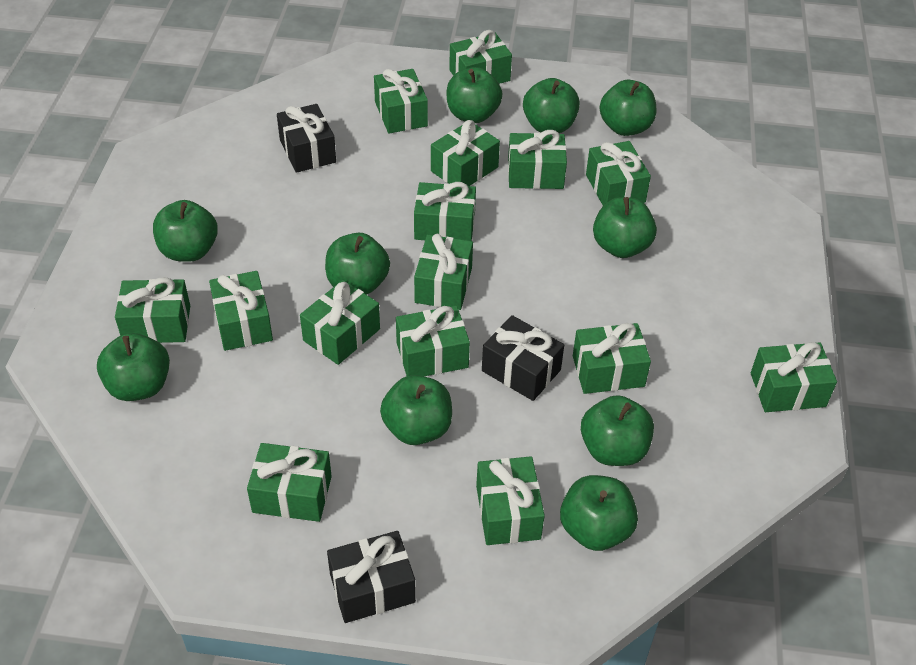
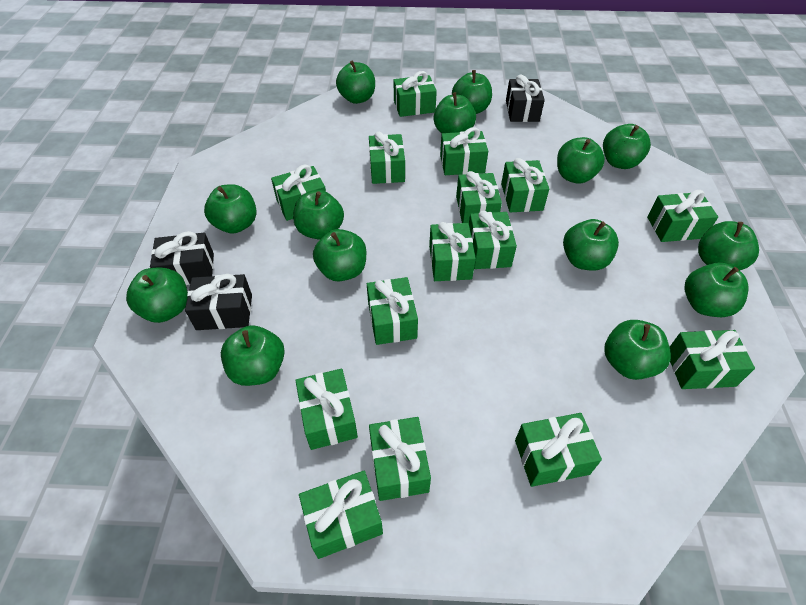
green apple: [97,333,170,401] [153,200,218,262] [325,233,390,295] [380,375,452,445] [446,67,502,123] [523,78,580,133] [560,475,638,551] [581,395,654,466] [593,197,657,258] [599,80,656,136] = 10 -> [126,267,188,323] [204,184,257,234] [221,325,285,386] [293,190,344,240] [313,229,366,281] [336,60,375,104] [433,92,476,133] [452,70,492,114] [557,137,605,184] [563,219,619,271] [603,124,651,169] [604,320,671,380] [685,263,748,317] [698,221,759,271] = 14

